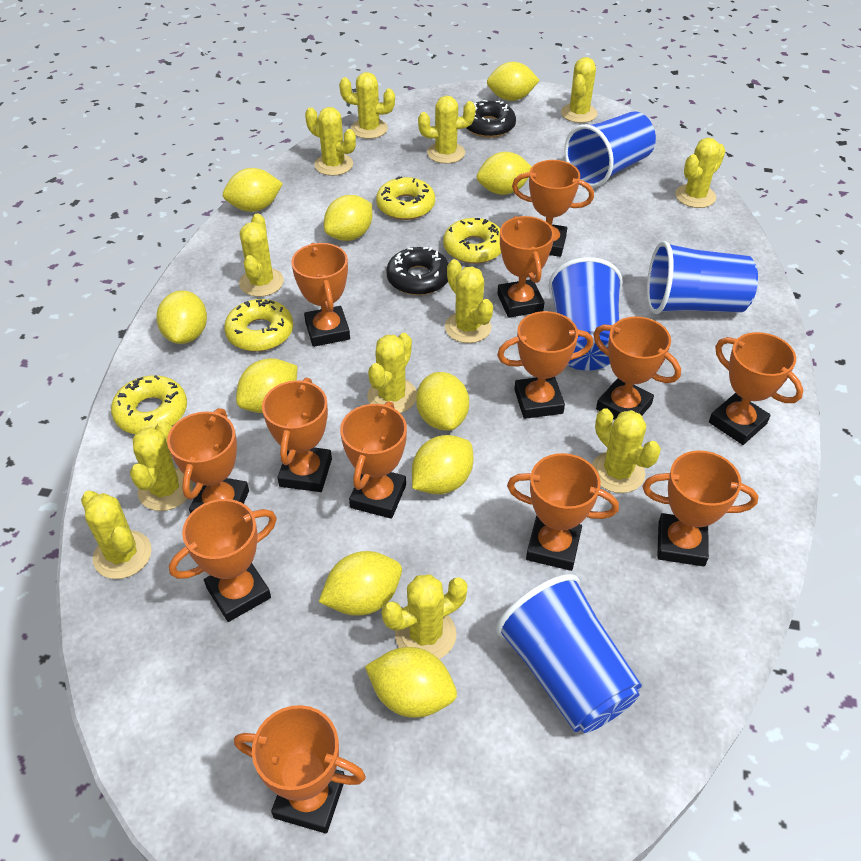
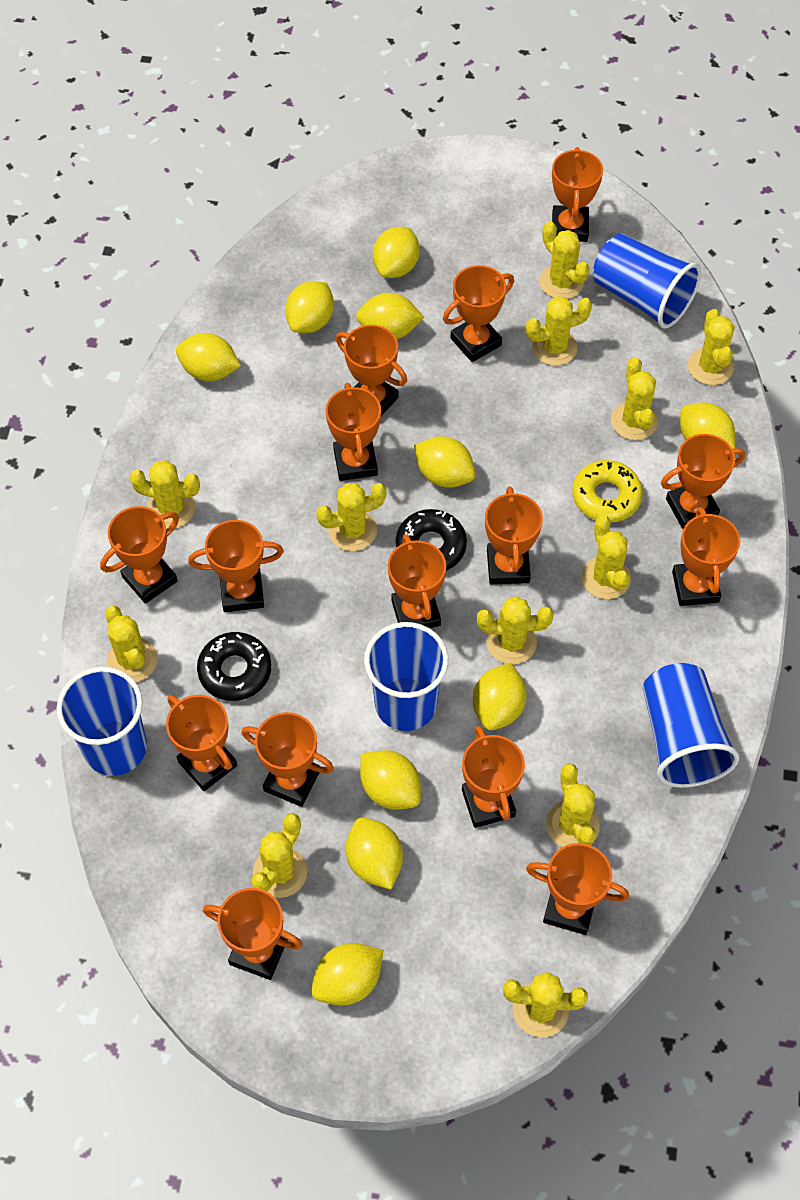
orange trophy: [167,408,249,514] [169,499,277,622] [234,705,366,833] [262,378,332,492] [291,243,350,347] [340,401,407,519] [497,216,554,318] [497,311,593,419] [507,453,619,571] [512,160,594,257] [593,316,681,419] [643,450,758,566] [709,332,803,445] = 13 -> [100,506,179,604] [166,695,237,791] [188,520,284,612] [203,888,302,980] [242,712,334,807] [326,383,381,481] [336,325,407,416] [388,534,446,628] [443,265,514,362] [462,726,525,828] [485,487,543,585] [526,843,629,935] [552,147,603,242] [661,434,745,529] [672,507,740,606] = 15
yellow donut: [111,375,187,434] [224,299,293,351] [376,176,435,220] [443,218,501,264] = 4 -> [572,460,643,522] = 1

